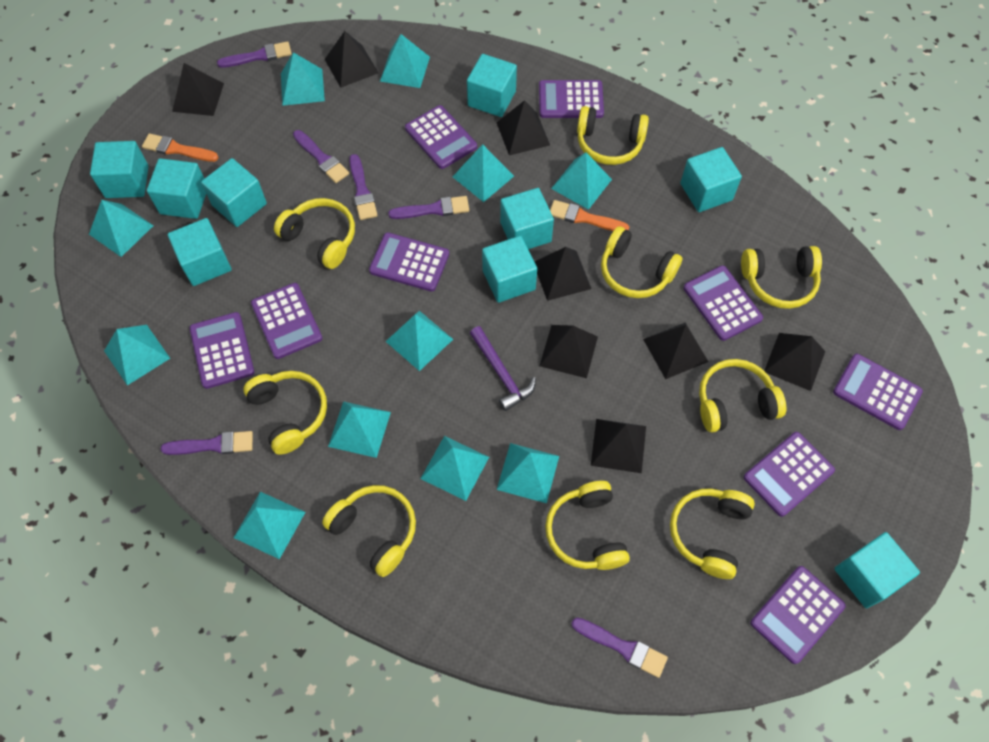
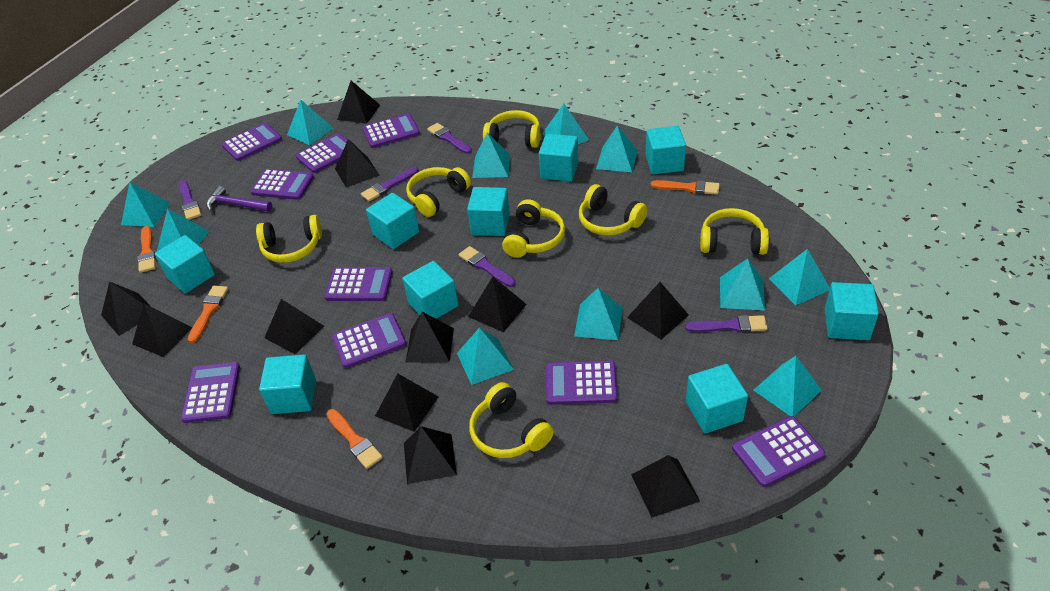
black pyramid: [172,63,224,116] [325,31,378,88] [496,100,550,155] [534,247,592,301] [540,325,598,378] [591,419,646,473] [643,322,708,379] [764,333,825,391] = 8 -> [101,281,150,336] [132,303,192,357] [264,299,324,354] [335,139,380,187] [337,81,380,124] [375,373,439,432] [404,426,457,484] [405,312,454,363] [468,277,527,332] [627,282,689,339] [631,455,700,518] = 11
orange brush: [142,133,219,162] [550,200,629,231] = 2 -> [137,226,156,273] [188,286,228,343] [326,409,383,469] [651,180,720,195] = 4
purple brush: [161,431,253,455] [217,41,292,68] [293,130,349,183] [349,154,378,220] [388,196,469,219] [571,618,668,678] = 6 -> [179,180,202,220] [361,167,419,202] [427,123,472,154] [459,246,515,287] [685,315,768,333] = 5
yellow headphones: [243,371,327,455] [274,198,355,269] [322,485,416,577] [545,481,630,570] [577,106,649,165] [601,226,682,298] [670,489,755,579] [699,359,786,432] [741,246,822,309] = 9 -> [256,215,322,263] [406,167,471,217] [469,382,554,458] [483,110,540,148] [502,199,565,257] [579,184,647,236] [700,208,769,255] = 7

